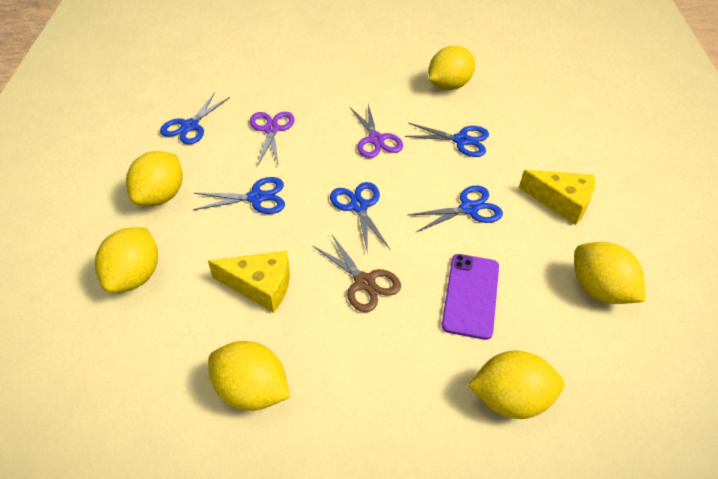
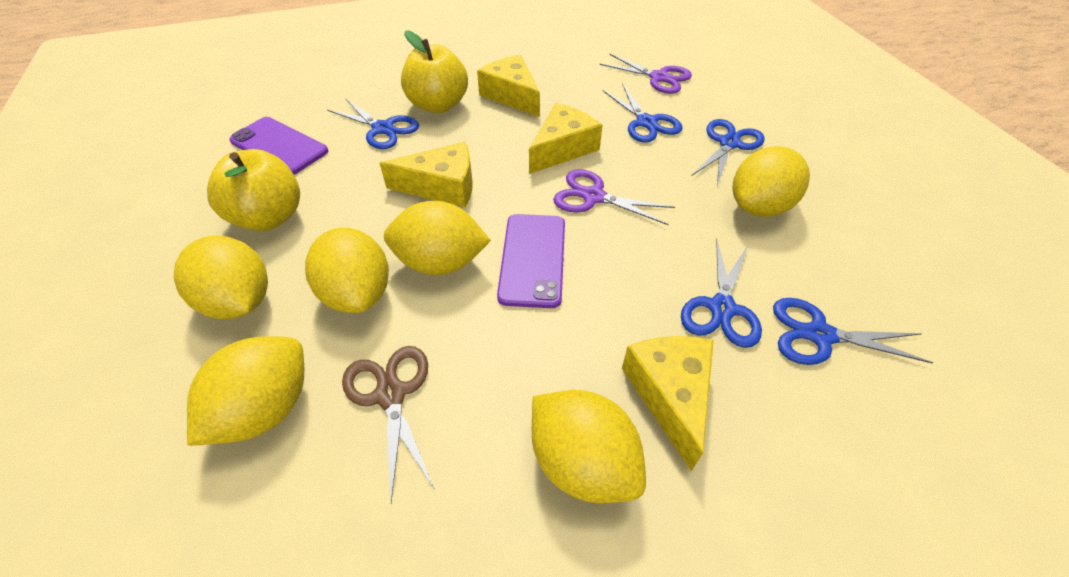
purple phone: [442,254,499,340] = 1 -> [229,117,328,174] [497,214,565,308] = 2
yellow apple: none = 0 -> [207,149,300,231] [401,30,468,113] = 2
yellow cheese: [208,251,290,313] [519,170,595,225] = 2 -> [380,142,473,207] [477,55,540,117] [529,103,602,174] [622,336,714,471] = 4

